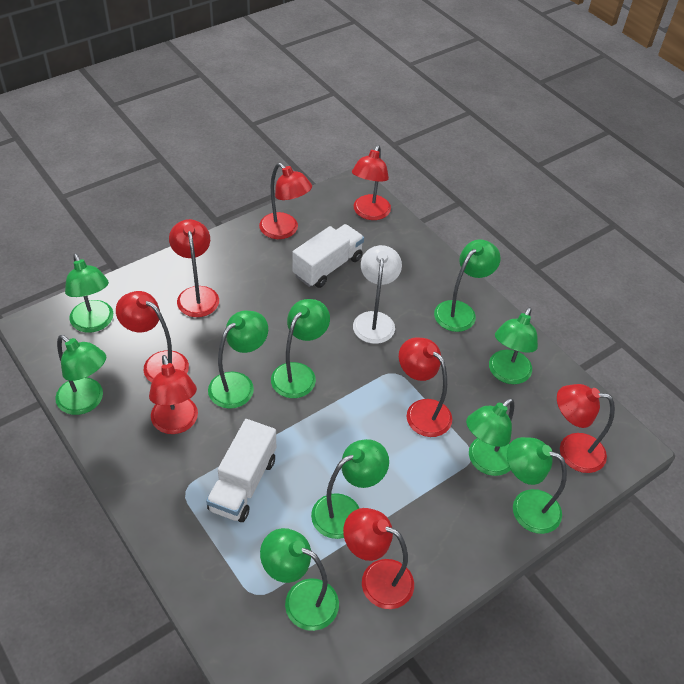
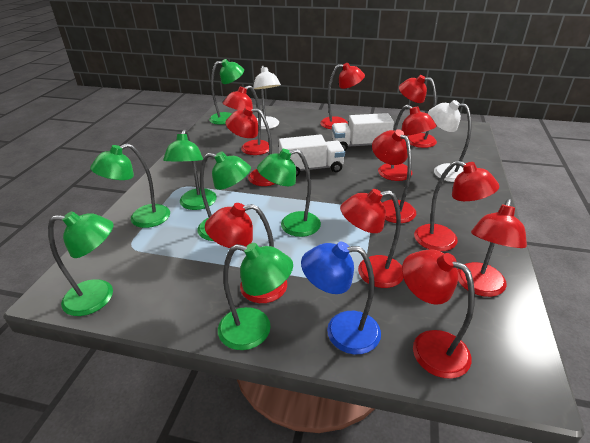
blue lamp: none = 0 -> [301,242,381,354] = 1
green lamp: [55,335,106,415] [65,253,113,333] [208,311,268,409] [260,528,339,631] [271,299,330,398] [311,439,389,539] [434,239,501,332] [466,398,514,476] [489,307,538,384] [507,437,567,534] = 10 -> [48,211,113,316] [90,144,170,228] [163,129,217,210] [197,151,251,241] [209,59,244,125] [218,243,293,350] [257,149,321,237] = 7
red lamp: [116,291,189,383] [149,355,198,434] [169,219,219,317] [259,163,312,239] [343,508,414,609] [352,145,391,220] [399,338,452,437] [557,384,615,473] = 8 -> [205,203,287,303] [223,85,269,155] [225,106,275,186] [320,63,365,129] [340,189,404,288] [372,129,416,223] [378,105,437,181] [399,75,437,148] [402,250,475,379] [414,161,499,251] [458,199,527,297] = 11
white lamp: [353,245,402,344] = 1 -> [253,65,281,129] [428,100,471,182] = 2

